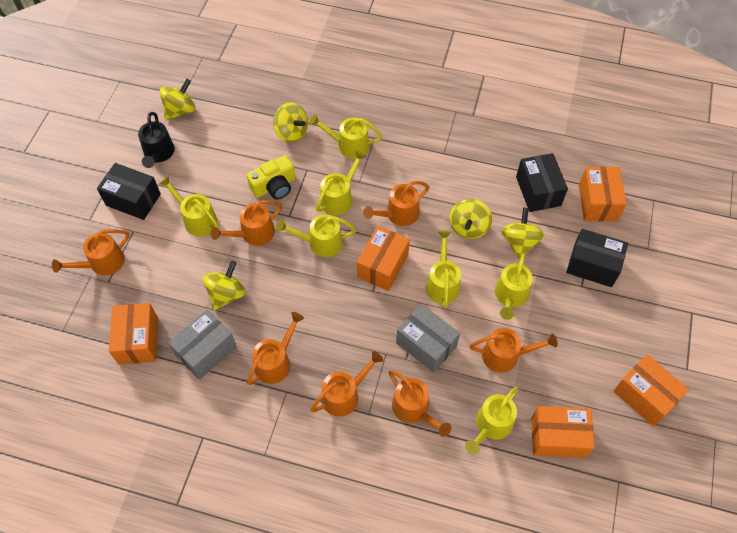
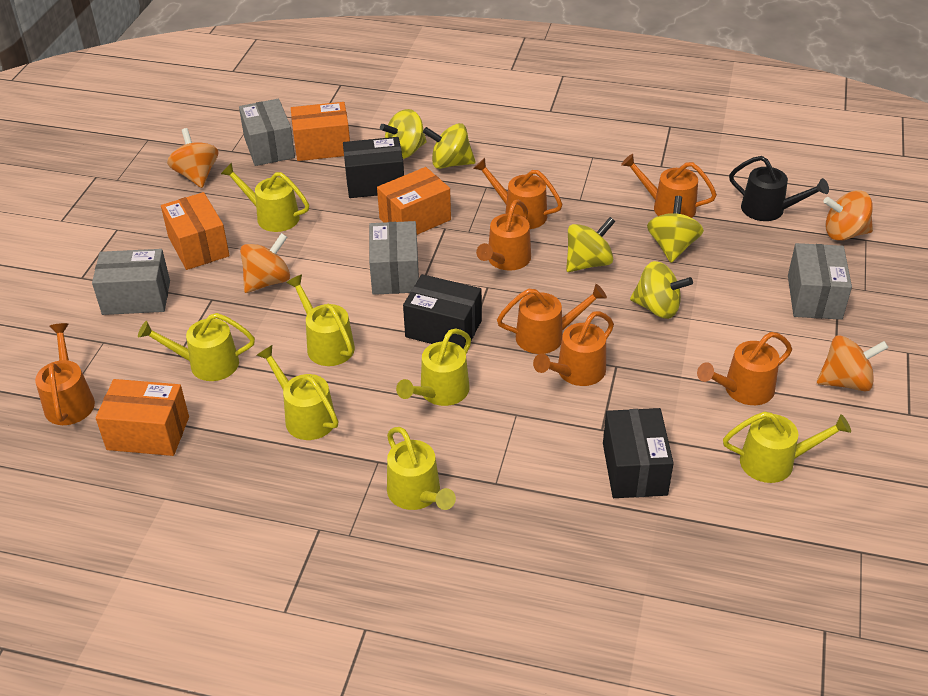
grey box: [168,310,237,380] [396,304,460,373] = 2 -> [92,249,170,315] [239,99,295,166] [369,221,419,295] [788,243,852,320] = 4
orange box: [109,303,158,365] [357,226,410,291] [531,406,595,458] [579,167,627,221] [613,354,689,427] = 5 -> [95,379,189,456] [161,192,230,270] [291,102,350,161] [377,167,451,235] = 4
orange spinning top: none = 0 -> [167,128,218,188] [240,233,290,293] [817,335,889,392] [823,190,873,241] = 4
yellow camera: [247,155,295,200] = 1 -> none = 0

